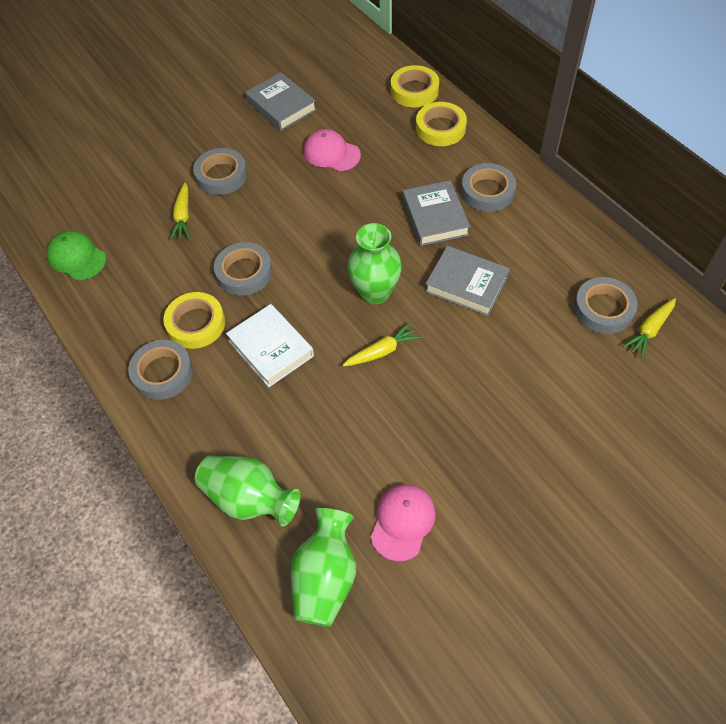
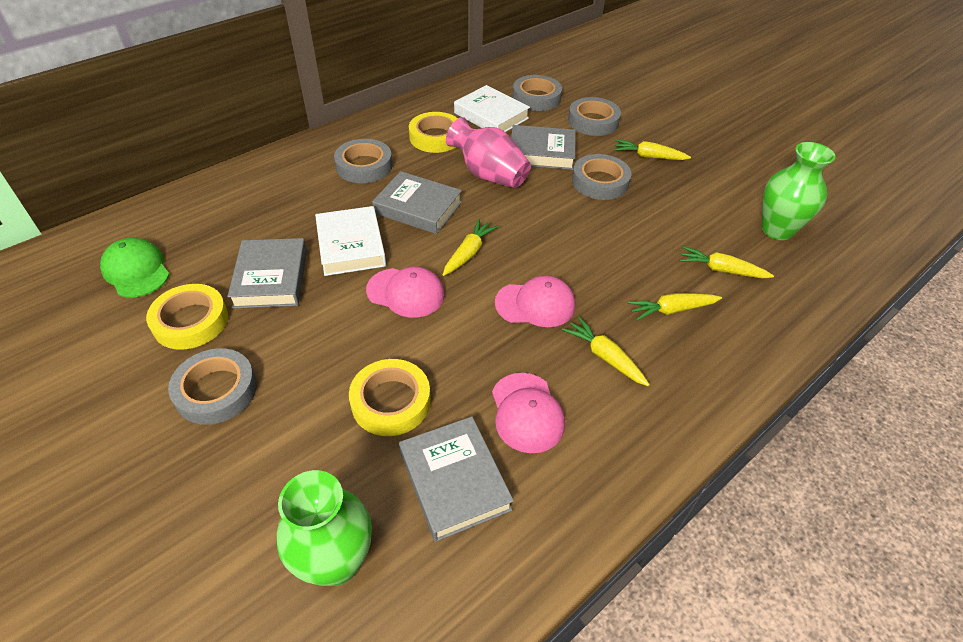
green vase: [195,455,300,526] [291,508,356,627] [347,223,402,304] = 3 -> [277,470,372,586] [762,142,835,240] = 2
grey book: [245,72,317,131] [403,180,470,246] [425,246,510,316] = 3 -> [227,238,307,309] [372,171,462,234] [399,416,514,542] [511,125,576,170] = 4
pink cap: [304,129,361,171] [371,484,436,561] = 2 -> [366,266,445,318] [492,373,565,453] [495,275,575,327] = 3
pink vase: none = 0 -> [446,117,531,188] = 1
white book: [226,304,314,387] = 1 -> [315,206,386,276] [454,85,530,132] = 2
yellow carrot: [170,182,190,240] [343,322,421,366] [623,298,676,358] = 3 -> [443,219,498,276] [562,317,650,386] [614,139,691,160] [628,293,722,320] [680,246,774,278] = 5

